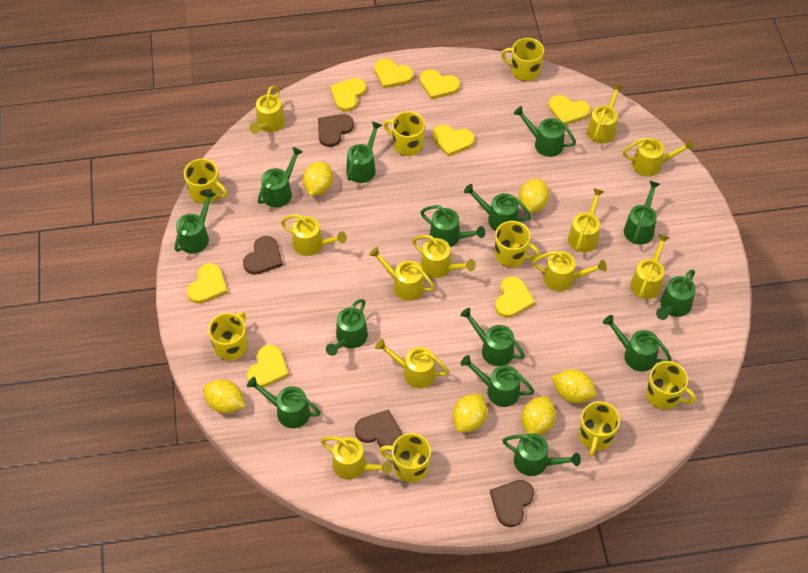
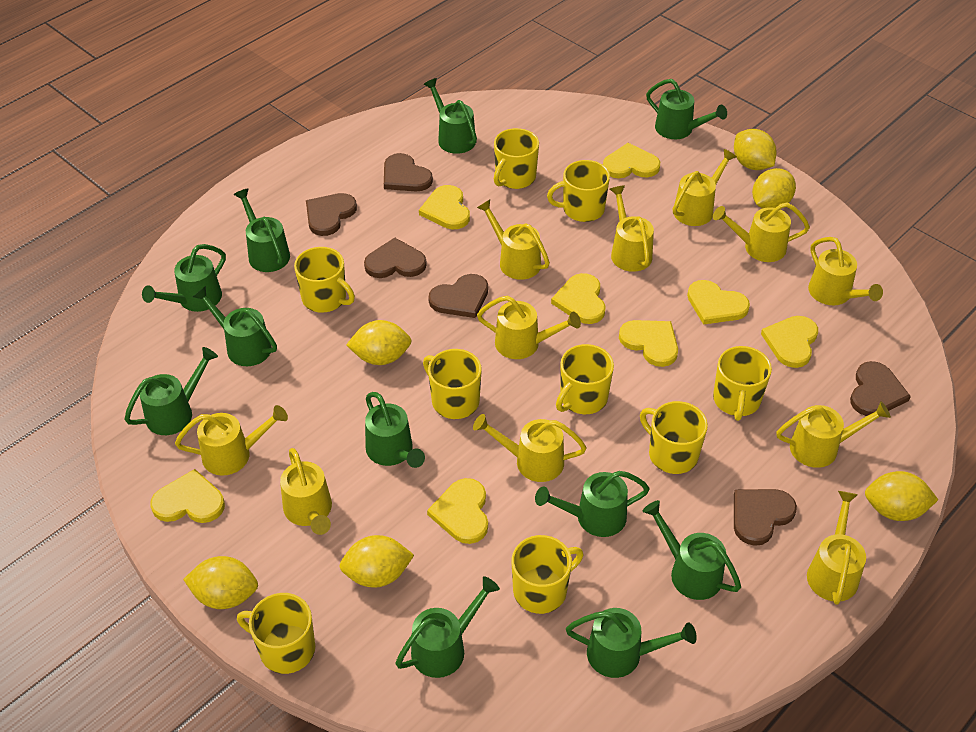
brown heart: [243,236,283,275] [318,114,354,147] [355,410,402,451] [490,480,534,527] = 4 -> [306,193,357,236] [364,238,427,278] [384,153,433,192] [428,274,488,318] [734,489,797,546] [850,361,911,416] = 6
green watering can: [174,190,216,253] [247,376,321,428] [258,147,303,207] [326,299,368,356] [346,122,382,183] [420,205,486,247] [460,308,525,366] [461,355,534,407] [464,184,532,231] [502,433,581,476] [513,106,576,157] [603,315,672,371] [624,181,660,245] [656,270,696,320] = 14 -> [124,347,218,435] [142,244,226,312] [193,286,277,366] [234,188,290,272] [365,392,425,468] [395,576,500,678] [423,78,477,154] [535,471,650,537] [566,608,697,678] [643,500,741,600] [646,79,727,139] = 11
yellow mug: [184,159,227,204] [208,312,247,361] [380,433,431,483] [383,111,425,156] [495,221,540,267] [501,38,544,81] [579,401,620,457] [646,361,696,410] = 8 -> [237,593,315,674] [294,247,355,313] [423,349,482,419] [494,128,539,189] [512,535,583,614] [547,160,610,222] [556,344,614,414] [640,401,708,474] [713,346,772,421] = 9

